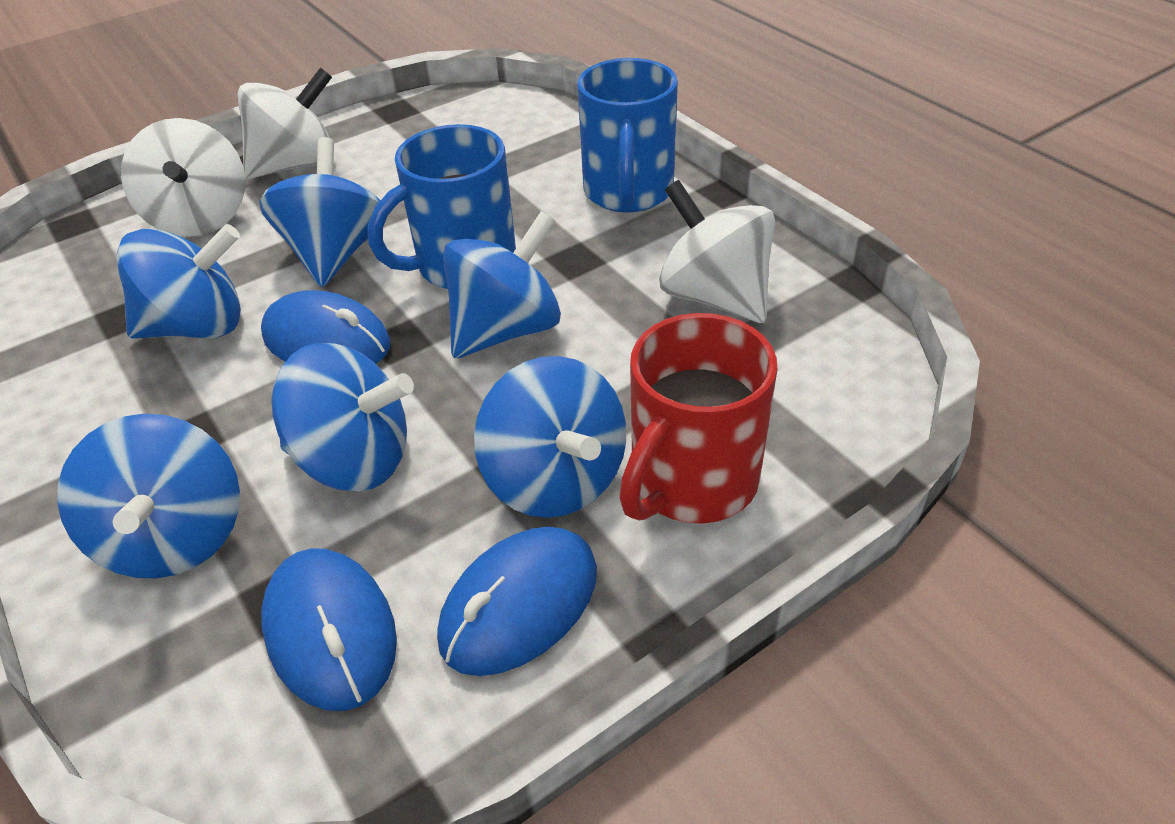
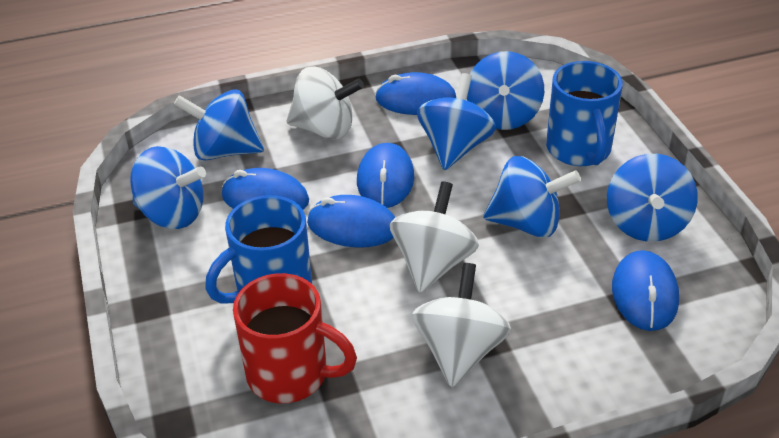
blue mouse: [261,290,390,364] [261,548,397,711] [437,527,597,676] = 3 -> [222,168,309,210] [307,195,395,248] [357,143,414,208] [375,72,456,115] [612,250,679,331] = 5

